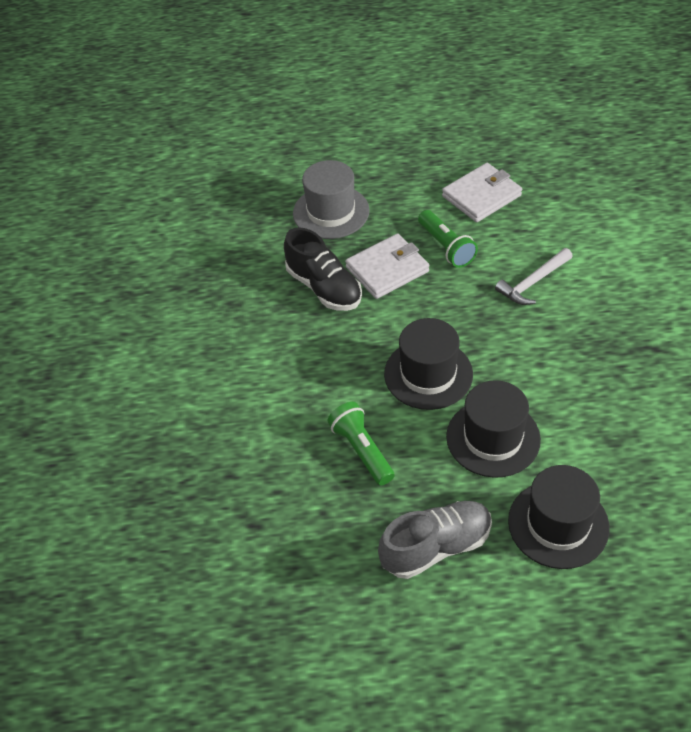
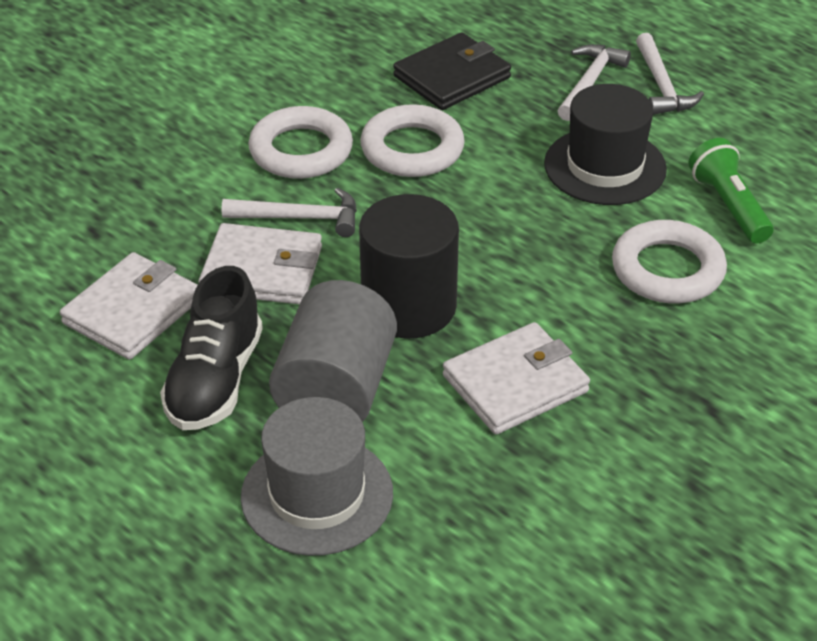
black cylinder: none = 0 -> [359,194,459,339] = 1
black hat: [384,318,473,410] [446,380,541,478] [508,465,610,569] = 3 -> [544,84,667,205] = 1
black wallet: none = 0 -> [393,32,511,110] = 1
green flashlight: [327,402,395,486] [418,210,478,268] = 2 -> [688,138,773,243] = 1
grey cylinder: none = 0 -> [269,280,397,422] = 1
grey shoe: [378,501,492,579] = 1 -> none = 0
white hammer: [495,248,573,305] = 1 -> [221,188,357,237] [558,44,631,121] [636,33,704,115] = 3
white ring: none = 0 -> [248,106,353,179] [360,104,465,177] [612,220,727,304] = 3
white wallet: [345,233,429,299] [442,163,522,222] = 2 -> [60,252,198,360] [199,223,322,305] [443,322,590,435] = 3

